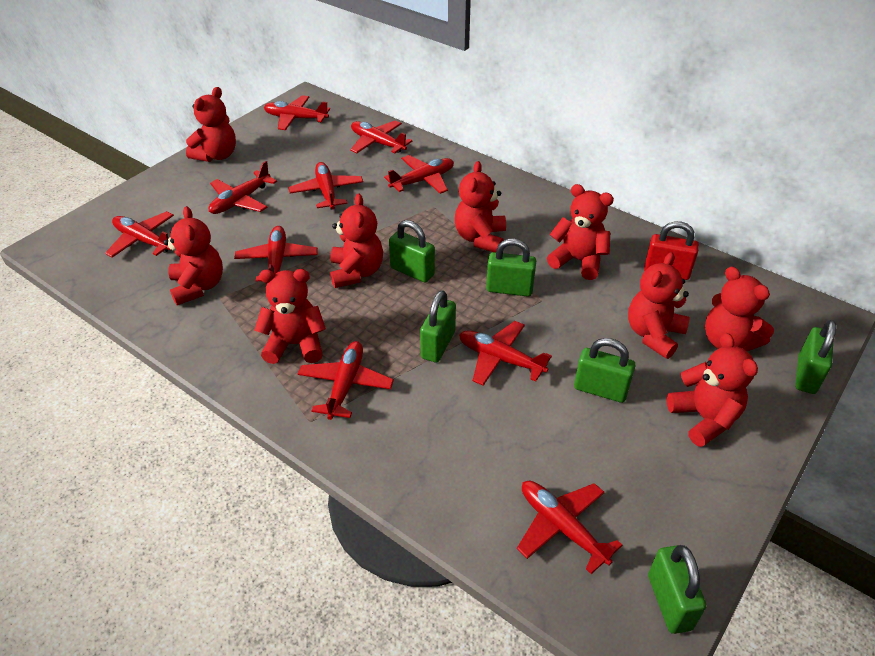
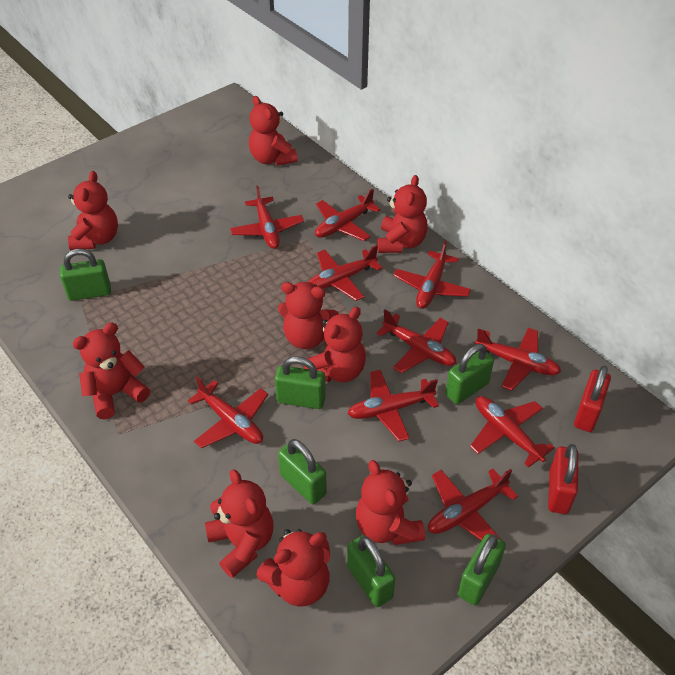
red padlock: [644,221,699,280] = 1 -> [548,444,578,514] [574,366,611,432] = 2

